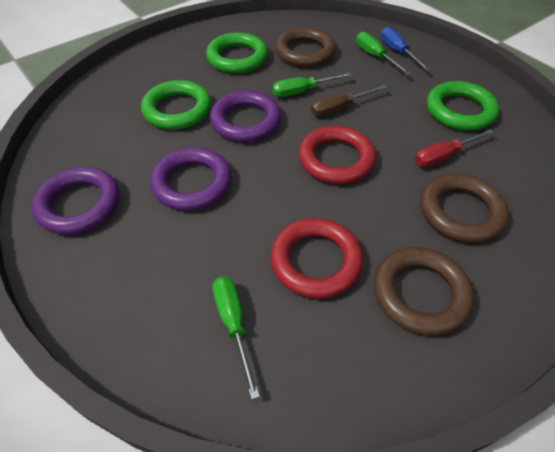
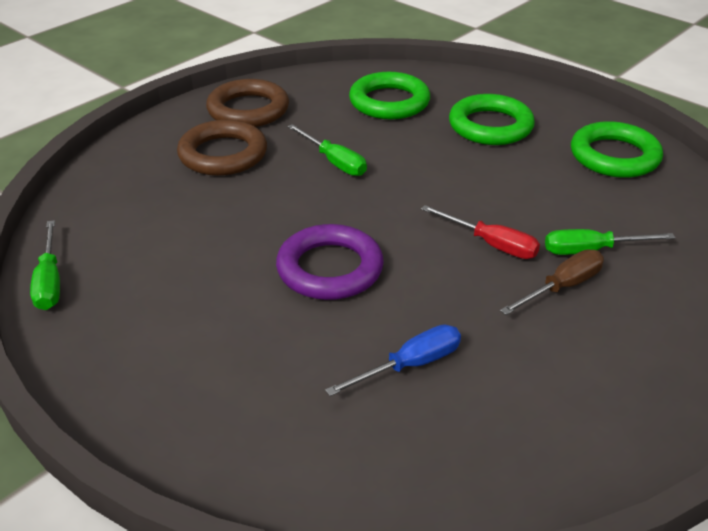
brown ring: [275,27,336,67] [374,247,474,336] [421,174,509,243] = 3 -> [177,120,267,176] [206,79,289,127] = 2
purple ring: [31,167,119,235] [150,147,232,211] [210,91,281,142] = 3 -> [276,224,384,300] = 1
red ring: [270,218,363,299] [298,126,376,184] = 2 -> none = 0

